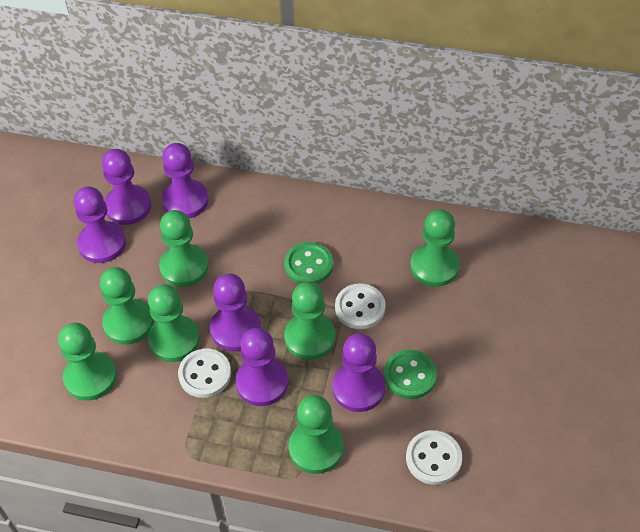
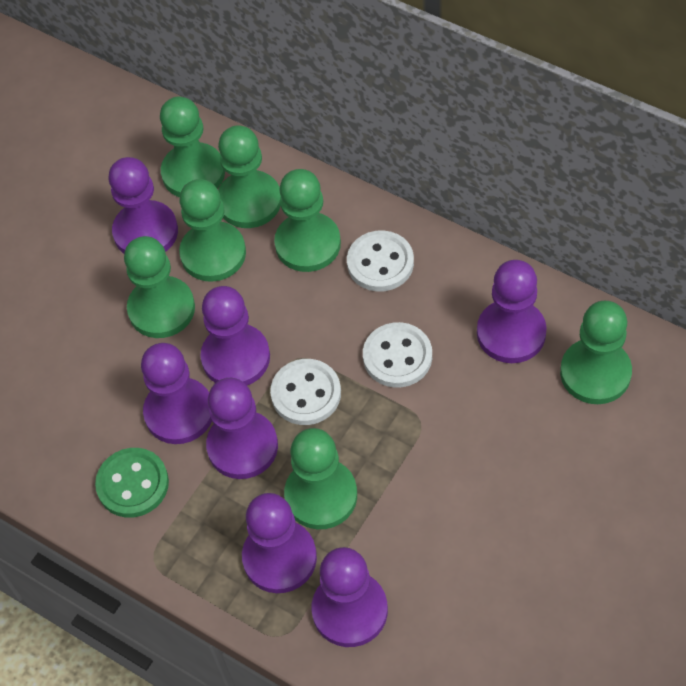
green button: [284,242,333,284] [384,349,437,399] = 2 -> [95,448,169,518] = 1
purple pawn: [74,187,126,263] [102,149,151,225] [162,143,209,218] [210,274,261,351] [235,328,288,406] [332,333,385,412] = 6 -> [109,157,178,254] [141,343,212,444] [201,286,270,385] [206,378,278,479] [242,493,317,593] [311,547,388,647] [477,260,547,363] = 7

